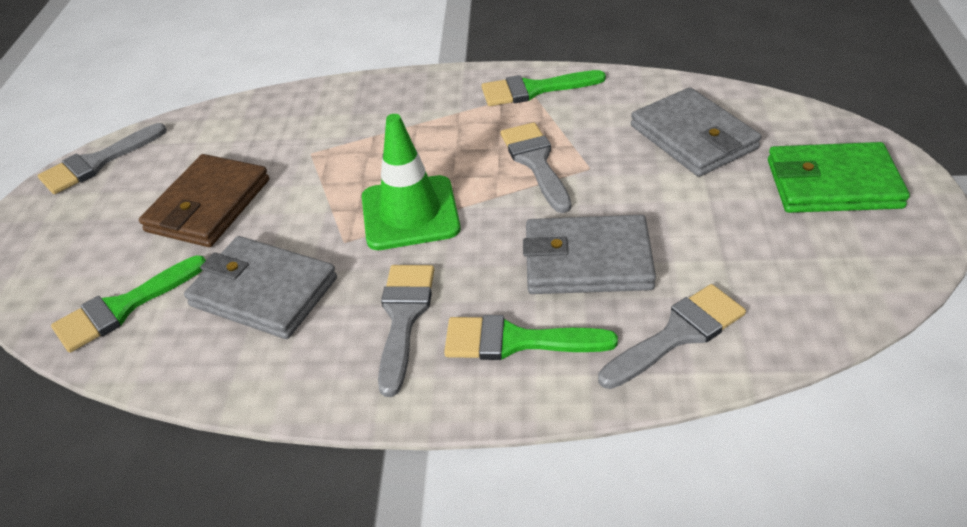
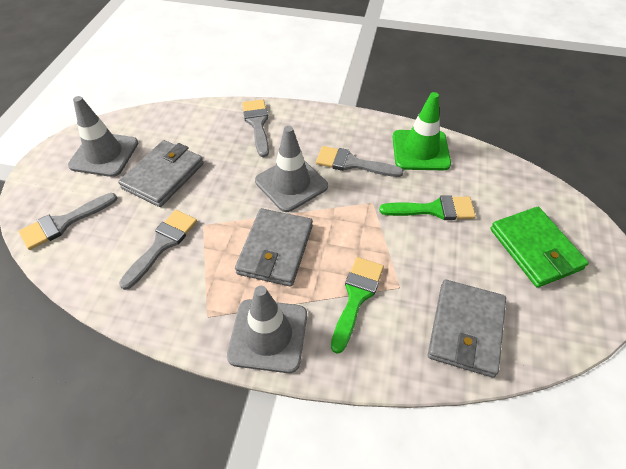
brown wallet: [139,154,269,247] = 1 -> none = 0
green brush: [51,256,206,353] [444,315,618,360] [482,70,606,106] = 3 -> [331,257,384,354] [379,195,476,220] = 2
grey traffic cone: none = 0 -> [68,96,138,177] [227,286,307,373] [255,126,328,212] = 3

